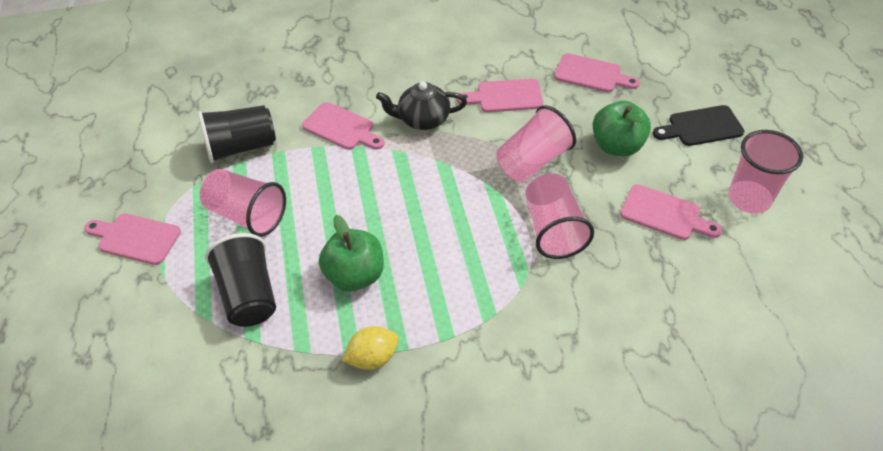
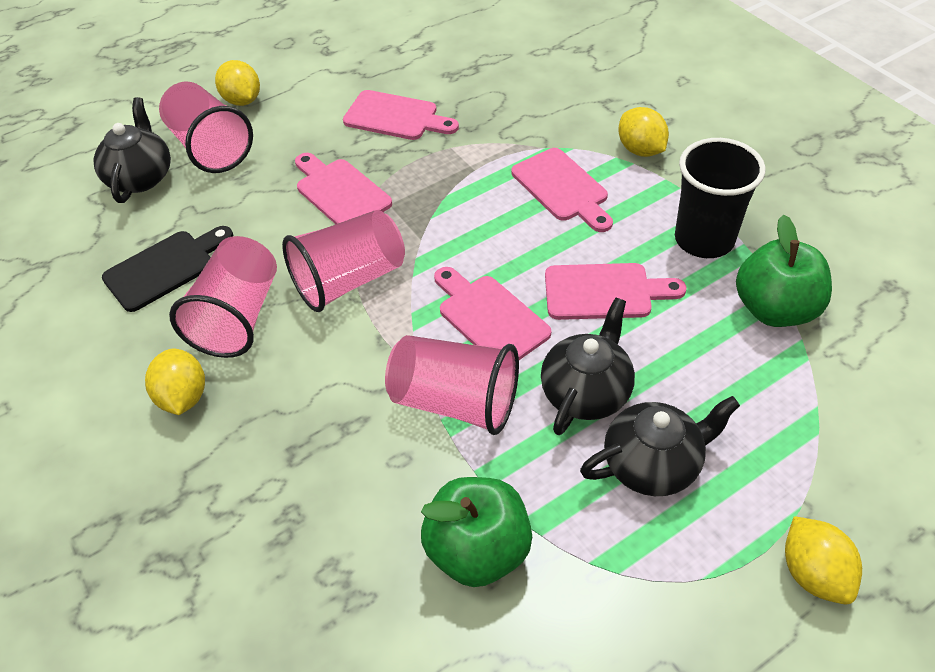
black cup: [198,105,276,163] [205,233,276,327] = 2 -> [675,138,766,258] = 1
black teapot: [376,81,467,130] = 1 -> [93,97,171,203] [541,298,635,435] [580,396,740,496] = 3
yellow lemon: [342,326,399,370] = 1 -> [145,348,205,415] [215,60,260,106] [619,107,669,157] [785,516,862,604] = 4

